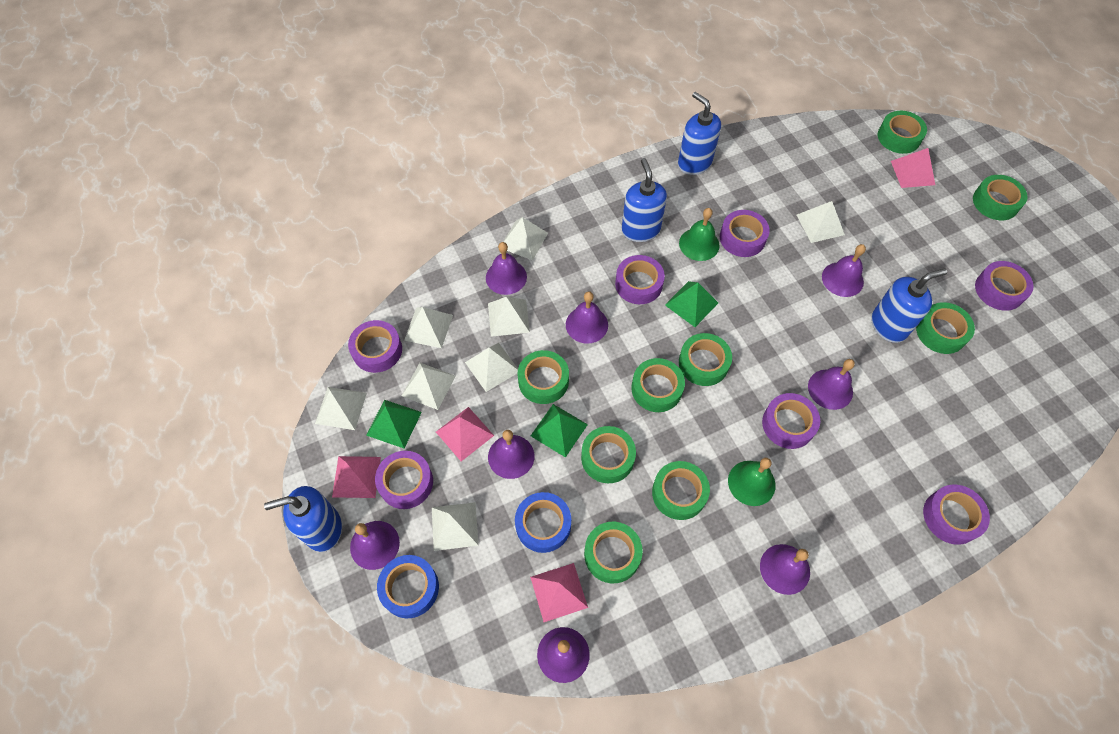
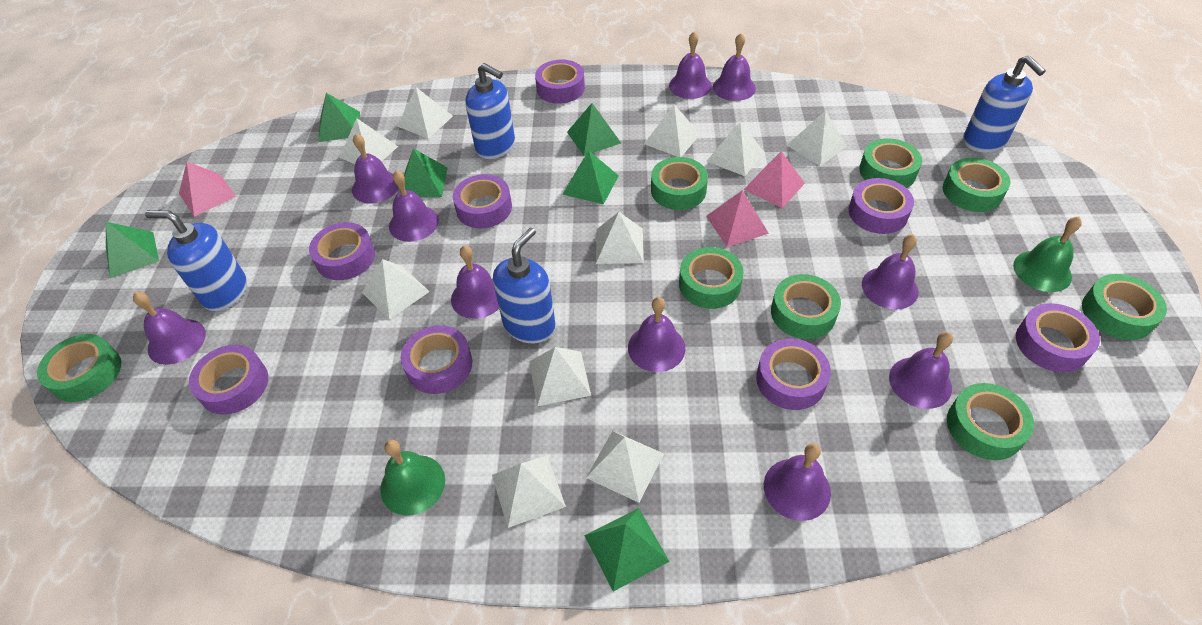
blue tape: [377,555,439,618] [515,492,571,553] = 2 -> none = 0
green pyramid: [366,400,422,448] [531,404,588,458] [665,281,718,327] = 3 -> [106,222,159,278] [318,93,360,142] [404,148,448,198] [562,151,619,204] [567,103,621,156] [584,508,670,592] = 6
green tape: [518,350,569,404] [581,426,636,483] [584,522,643,583] [631,358,685,412] [652,461,710,520] [679,333,732,386] [878,111,927,154] [916,302,975,354] [973,175,1028,220] = 9 -> [37,334,121,402] [651,157,708,210] [679,247,744,309] [771,274,841,339] [859,138,922,188] [943,158,1011,212] [947,383,1034,460] [1082,274,1167,340] = 8
pink pyramid: [332,456,381,498] [436,407,494,461] [530,563,588,622] [891,148,935,188] = 4 -> [179,161,236,217] [706,190,769,247] [743,151,805,208] = 3
purple bell: [350,521,400,570] [486,242,527,295] [488,430,534,479] [537,627,590,683] [566,291,608,343] [760,544,810,595] [808,359,855,410] [822,244,866,297] = 8 -> [133,292,206,365] [352,134,399,204] [389,170,439,242] [451,245,499,319] [628,297,686,372] [669,32,712,99] [713,33,756,101] [764,443,831,521] [862,234,919,310] [889,332,953,409] = 10
purple tape: [348,320,402,373] [375,451,433,509] [615,255,665,304] [720,210,770,257] [762,393,820,449] [923,485,990,545] [975,261,1034,311] = 7 -> [189,345,268,415] [309,222,375,280] [401,325,472,394] [453,174,512,228] [535,59,585,104] [756,339,831,410] [849,178,914,234] [1016,303,1100,372] = 8
white pyramid: [315,387,367,430] [402,363,456,410] [404,307,453,348] [432,502,479,551] [465,343,518,392] [488,297,530,337] [503,217,548,260] [797,201,845,243] = 8 -> [340,118,398,164] [362,259,430,319] [397,87,453,139] [492,456,566,528] [529,347,591,406] [586,431,664,503] [596,212,644,264] [644,104,700,157] [707,122,764,176] [787,111,847,166] = 10

